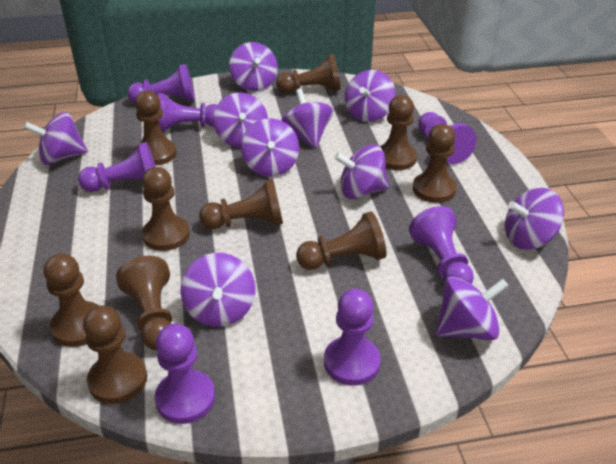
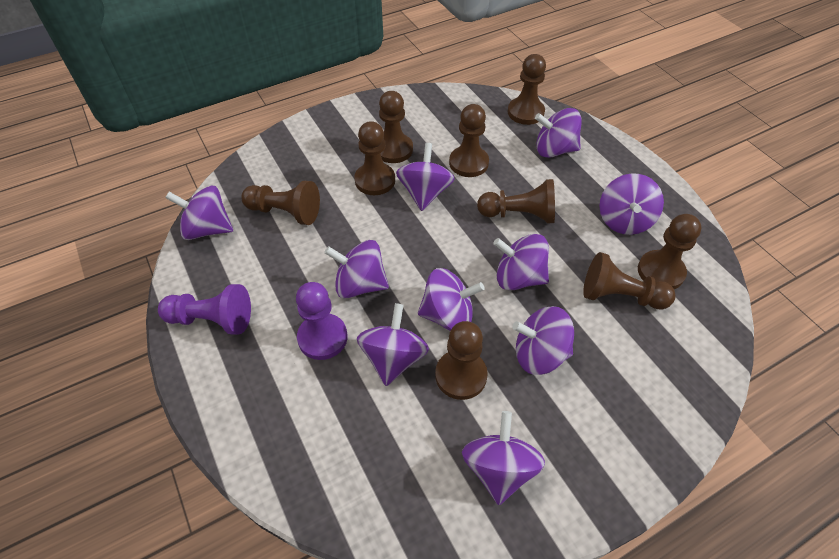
brown pawn: [44,253,99,347] [83,305,147,404] [116,255,172,350] [135,91,177,165] [142,167,190,251] [199,179,283,229] [276,54,340,93] [296,211,387,270] [380,95,417,170] [413,124,457,203] = 10 -> [241,181,320,225] [354,121,395,195] [379,91,413,163] [435,321,488,400] [449,104,489,177] [477,179,555,224] [508,54,546,125] [583,252,675,309] [638,214,701,289] = 9
purple pawn: [78,142,156,192] [127,64,195,103] [154,324,215,424] [158,93,217,133] [324,289,381,385] [409,206,474,284] [418,112,477,164] = 7 -> [158,284,251,335] [296,282,348,360] = 2

